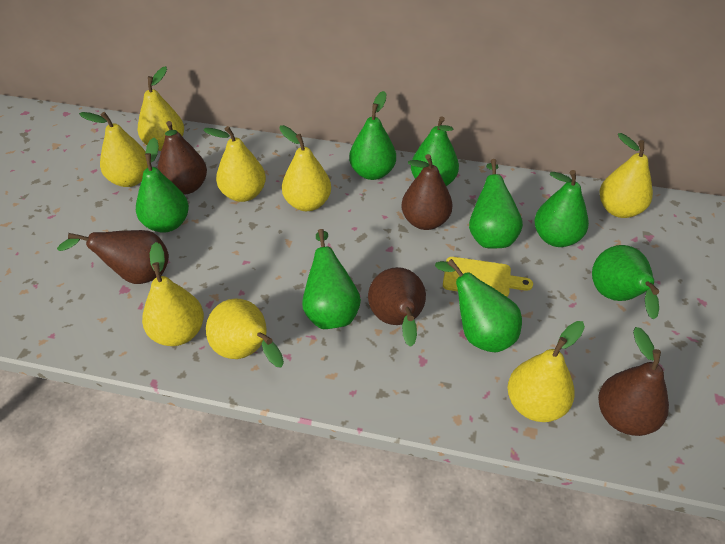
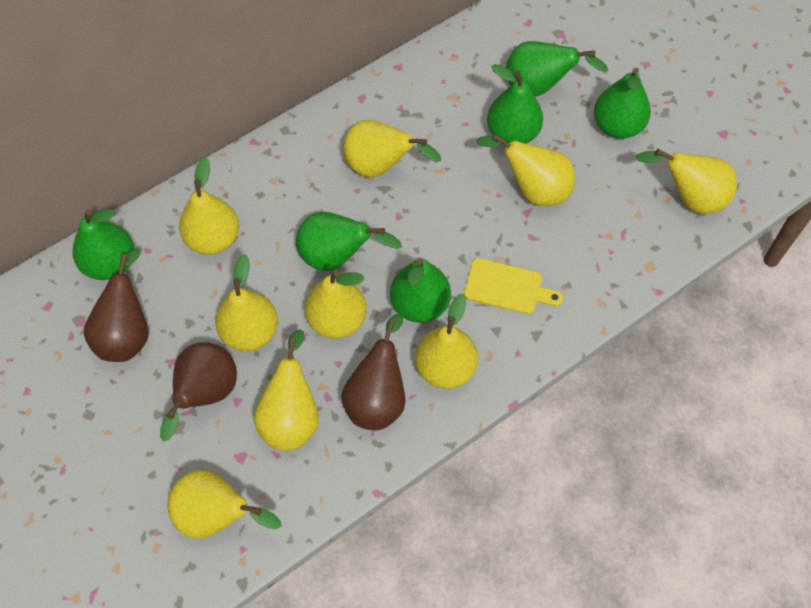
brown pear: [57,230,169,284] [157,121,207,194] [368,267,426,347] [401,154,453,230] [598,327,669,436] = 5 -> [84,248,148,362] [160,342,237,441] [341,314,406,430] = 3
green pear: [136,138,189,233] [302,229,361,329] [349,91,396,180] [411,116,459,186] [435,259,522,352] [469,159,523,248] [534,170,589,247] [592,245,659,320] = 8 -> [73,209,134,280] [296,212,402,271] [390,258,451,323] [487,64,543,144] [506,41,608,96] [594,68,651,139] = 6
yellow pear: [79,112,148,187] [138,66,184,151] [142,242,204,346] [203,126,266,202] [206,298,284,368] [279,125,331,211] [507,321,585,422] [599,133,653,218] = 8 -> [167,470,281,538] [179,157,239,255] [215,254,278,351] [253,329,319,450] [305,270,367,339] [343,120,441,177] [415,294,478,389] [476,134,575,206] [635,149,737,214] = 9

